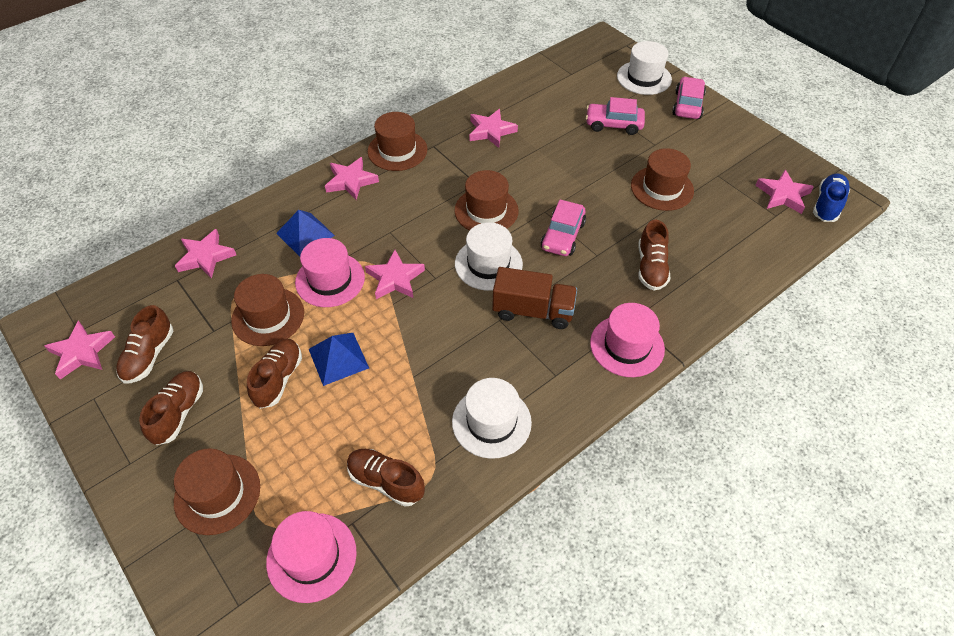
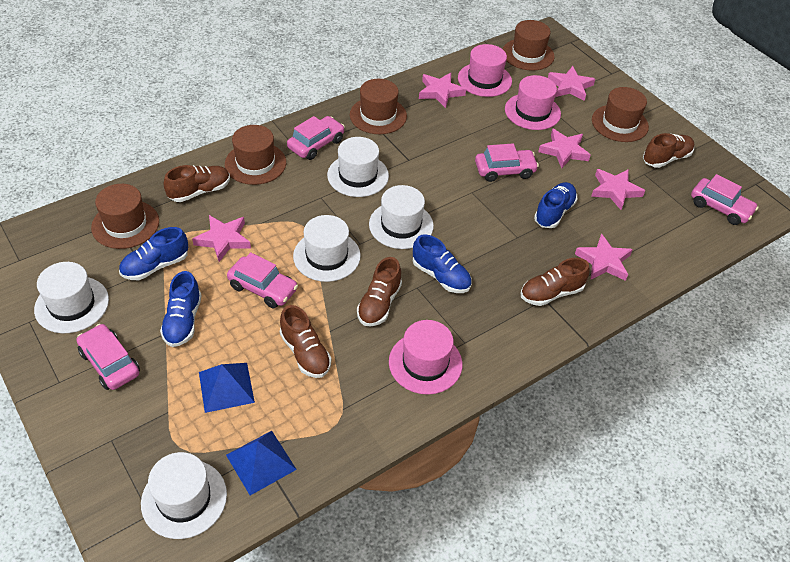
blue shoe: [813,173,850,222] = 1 -> [119,227,188,280] [160,271,202,347] [413,234,471,293] [534,182,577,228] = 4
brown truck: [492,267,577,329] = 1 -> none = 0
pink car: [540,199,586,256] [586,97,645,135] [672,77,706,119] = 3 -> [77,324,140,390] [227,252,298,308] [287,116,345,160] [475,143,539,182] [691,174,759,225] = 5
white hat: [452,378,532,459] [455,222,523,291] [617,41,672,95] = 3 -> [34,262,109,333] [141,452,227,539] [293,215,361,282] [327,137,389,197] [369,185,434,249] = 5

